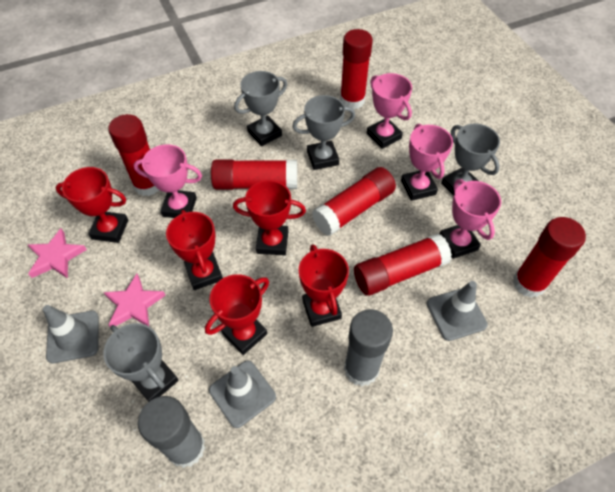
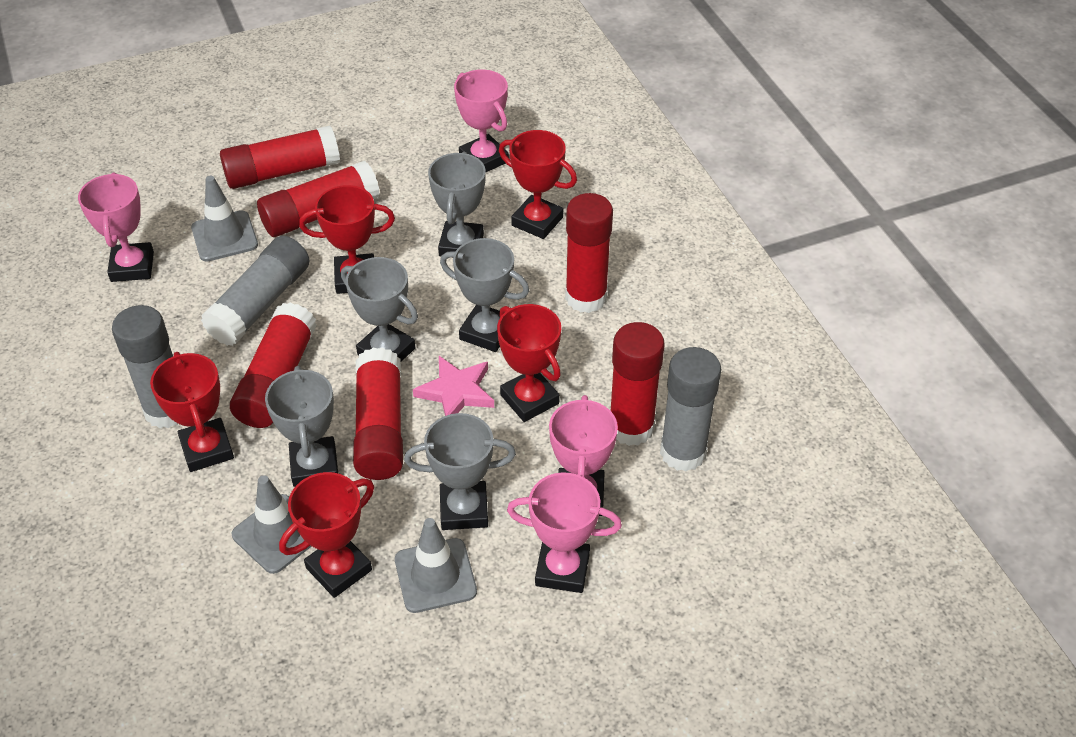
grey glue stick: [138,396,205,468] [344,309,393,386] = 2 -> [112,305,178,428] [201,236,310,346] [660,347,721,472] = 3
grey trophy: [103,323,179,402] [234,71,287,146] [292,95,355,170] [441,124,500,196] = 4 -> [265,366,338,487] [341,257,418,361] [404,413,516,530] [428,152,486,258] [440,238,529,352] = 5
pink star: [28,229,87,278] [103,274,166,327] = 2 -> [413,356,494,416] = 1

